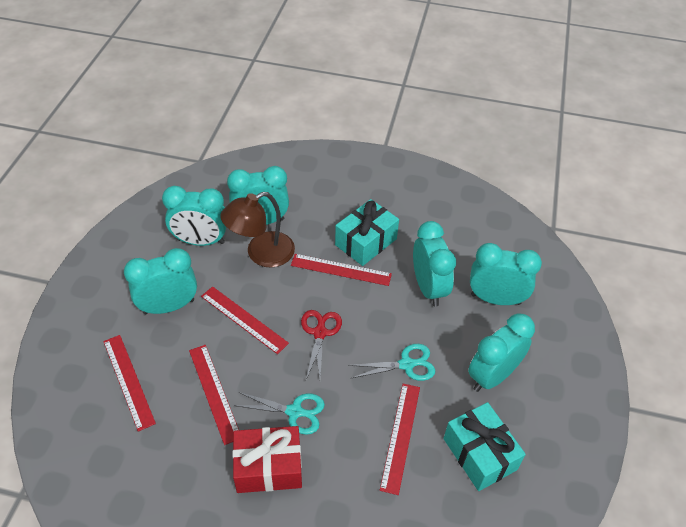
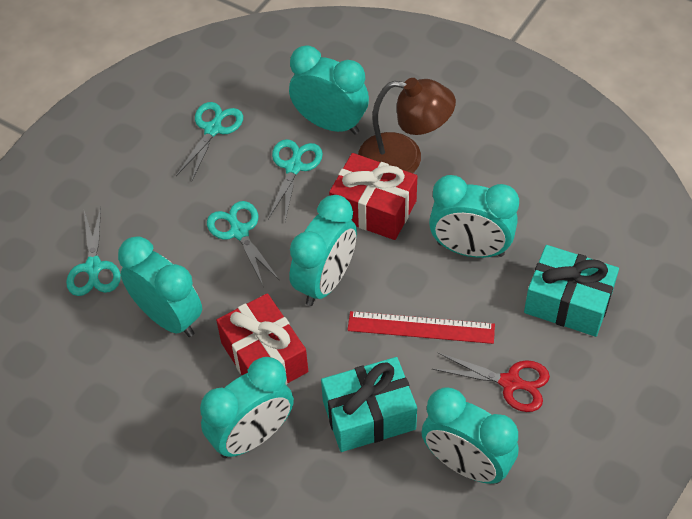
red gift: [232,426,302,493] = 1 -> [216,293,308,385] [329,153,417,240] = 2
red ruler: [103,335,156,432] [189,345,239,445] [201,287,289,354] [291,254,392,286] [380,383,420,495] = 5 -> [347,311,495,344] = 1
turquoise scissors: [234,392,325,435] [348,344,435,381] = 2 -> [66,207,121,296] [176,102,243,180] [207,201,280,286] [268,139,323,221] = 4

